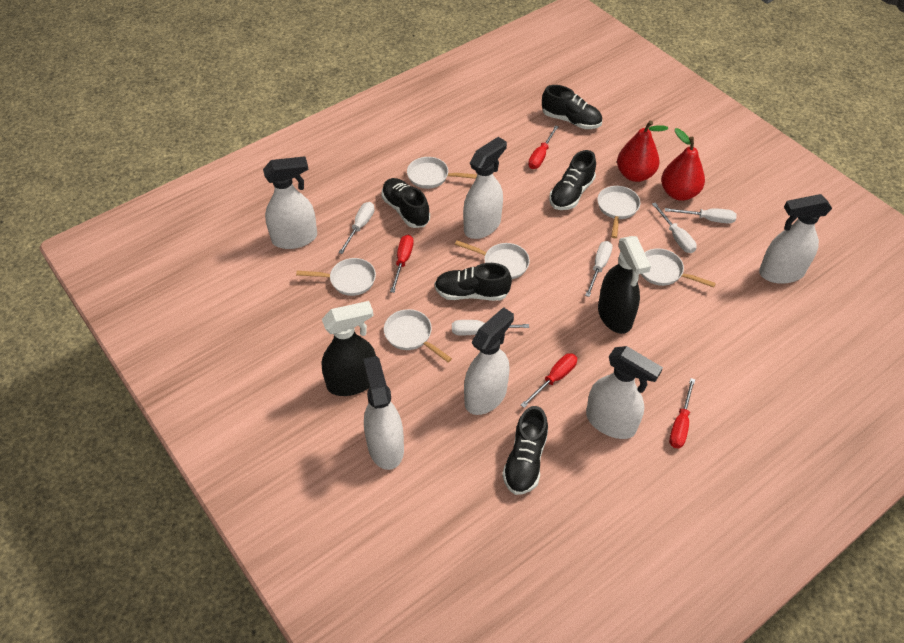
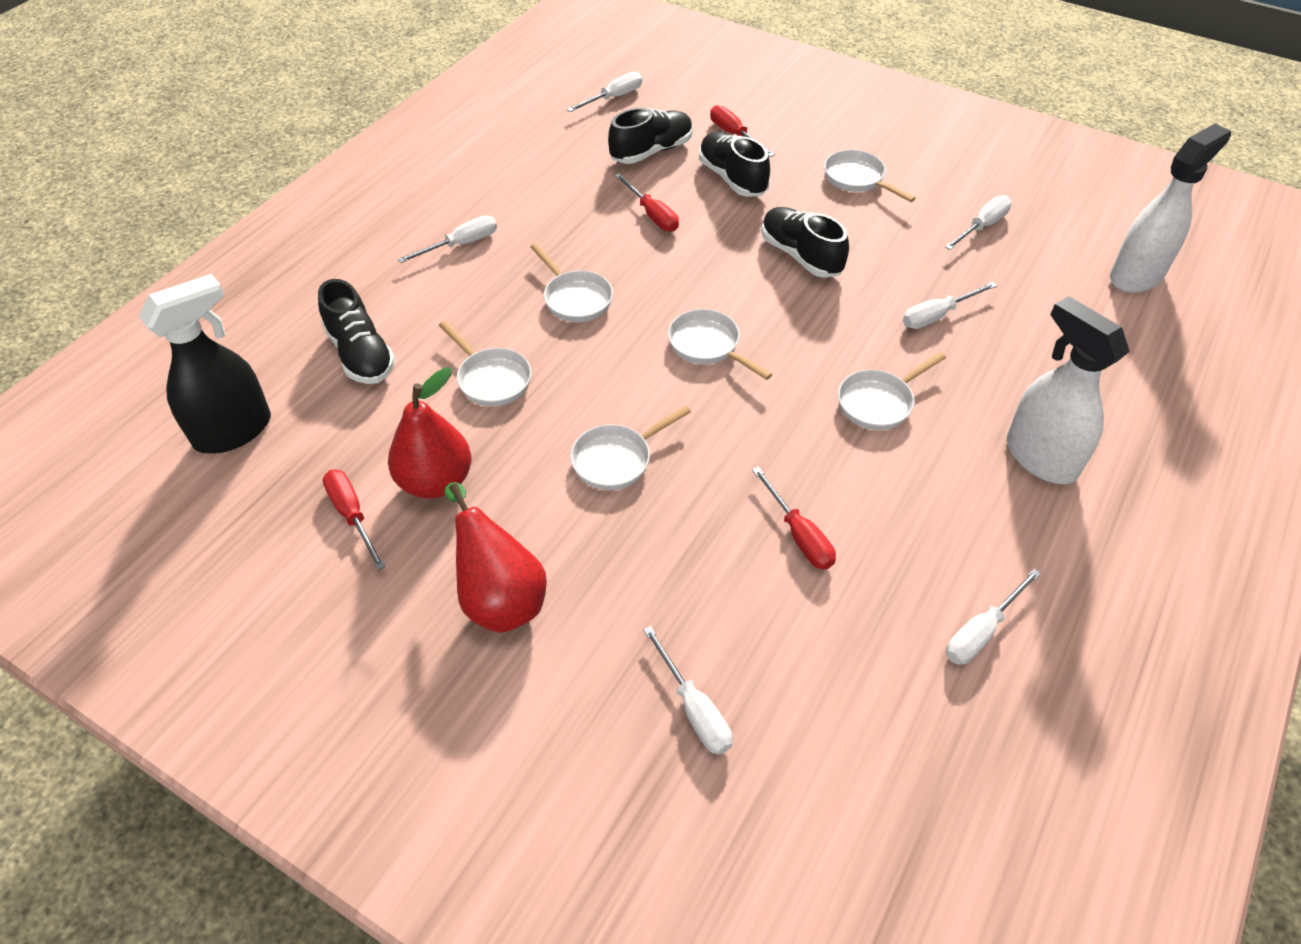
black shoe: [381,178,430,228] [435,263,512,301] [502,406,548,495] [542,85,602,129] [549,150,596,210] = 5 -> [318,279,395,384] [608,108,693,164] [699,132,770,197] [762,207,849,278] = 4
black spray bottle: [322,301,376,396] [598,236,651,334] = 2 -> [139,274,271,454] = 1
white screwdriver: [339,202,375,254] [452,320,529,335] [585,241,613,297] [652,203,697,253] [665,208,737,224] = 5 -> [398,215,497,263] [567,72,642,112] [643,626,733,755] [903,282,997,329] [945,196,1012,250] [946,569,1041,665] = 6
white spray bottle: [263,156,317,249] [363,356,404,470] [463,137,507,239] [464,307,514,415] [586,346,663,439] [759,194,832,284] = 6 -> [1007,296,1130,484] [1110,124,1231,293] = 2

